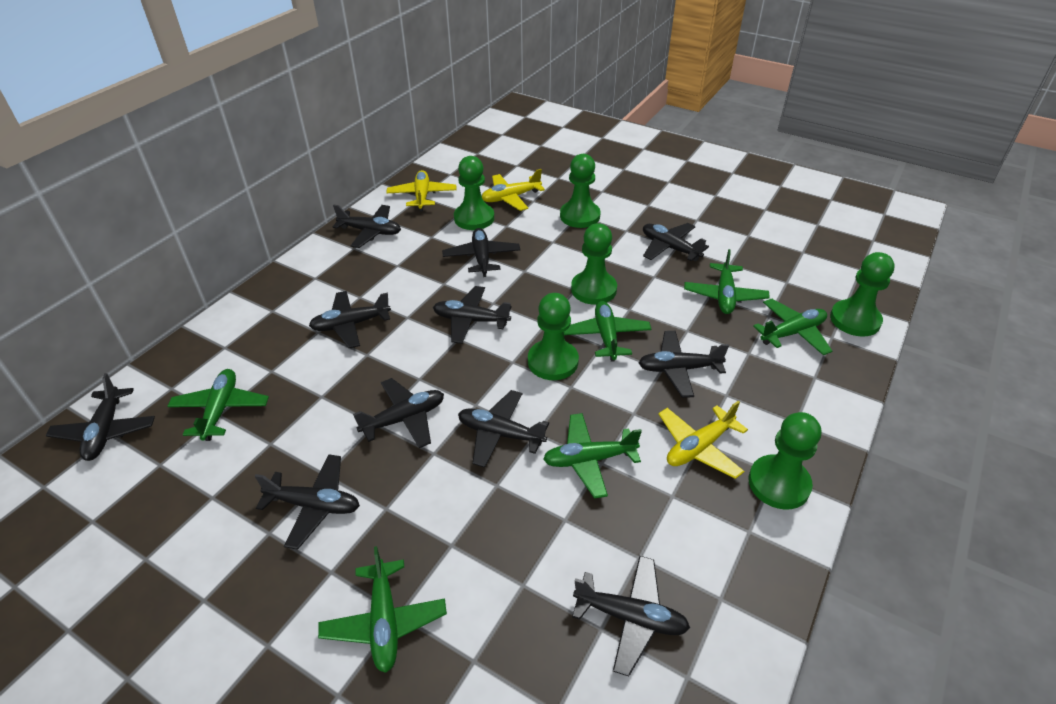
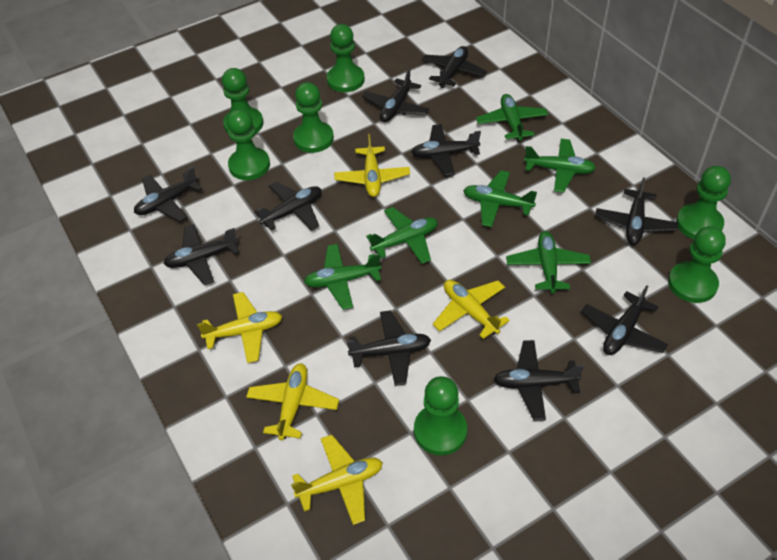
black plane: [46,373,155,461] [255,454,360,550] [309,291,391,348] [333,205,401,248] [353,378,444,448] [433,286,511,344] [442,228,520,277] [458,390,549,468] [572,556,690,676] [639,331,729,398] [643,223,709,261] = 11 -> [134,167,202,222] [164,224,239,285] [254,181,322,231] [347,310,431,386] [362,68,429,122] [411,124,481,176] [422,46,487,88] [493,340,584,421] [581,285,668,355] [595,177,678,245] = 10
green pawn: [454,156,494,230] [528,293,579,380] [560,154,601,228] [571,223,617,305] [748,412,821,510] [830,252,895,337] = 6 -> [222,68,264,134] [227,109,270,180] [293,82,334,153] [327,24,365,92] [414,376,467,455] [668,226,726,303] [676,166,731,239] = 7
yellow plane: [386,170,456,212] [482,169,545,211] [658,401,748,479] = 3 -> [197,292,282,363] [246,363,339,440] [291,435,383,525] [334,134,410,197] [433,280,510,339] = 5

